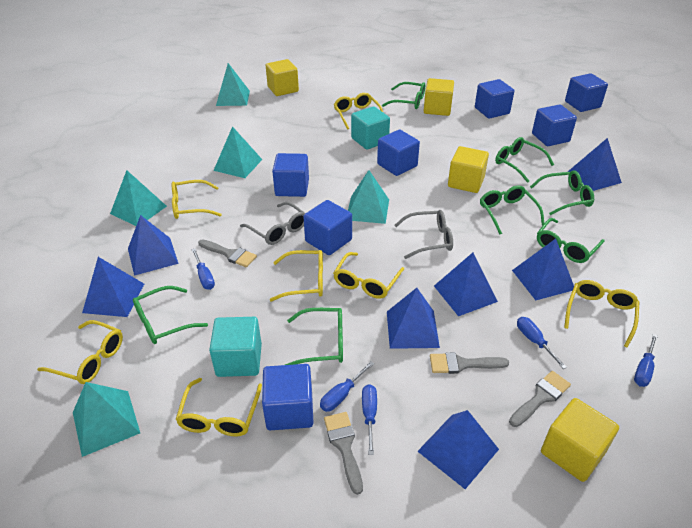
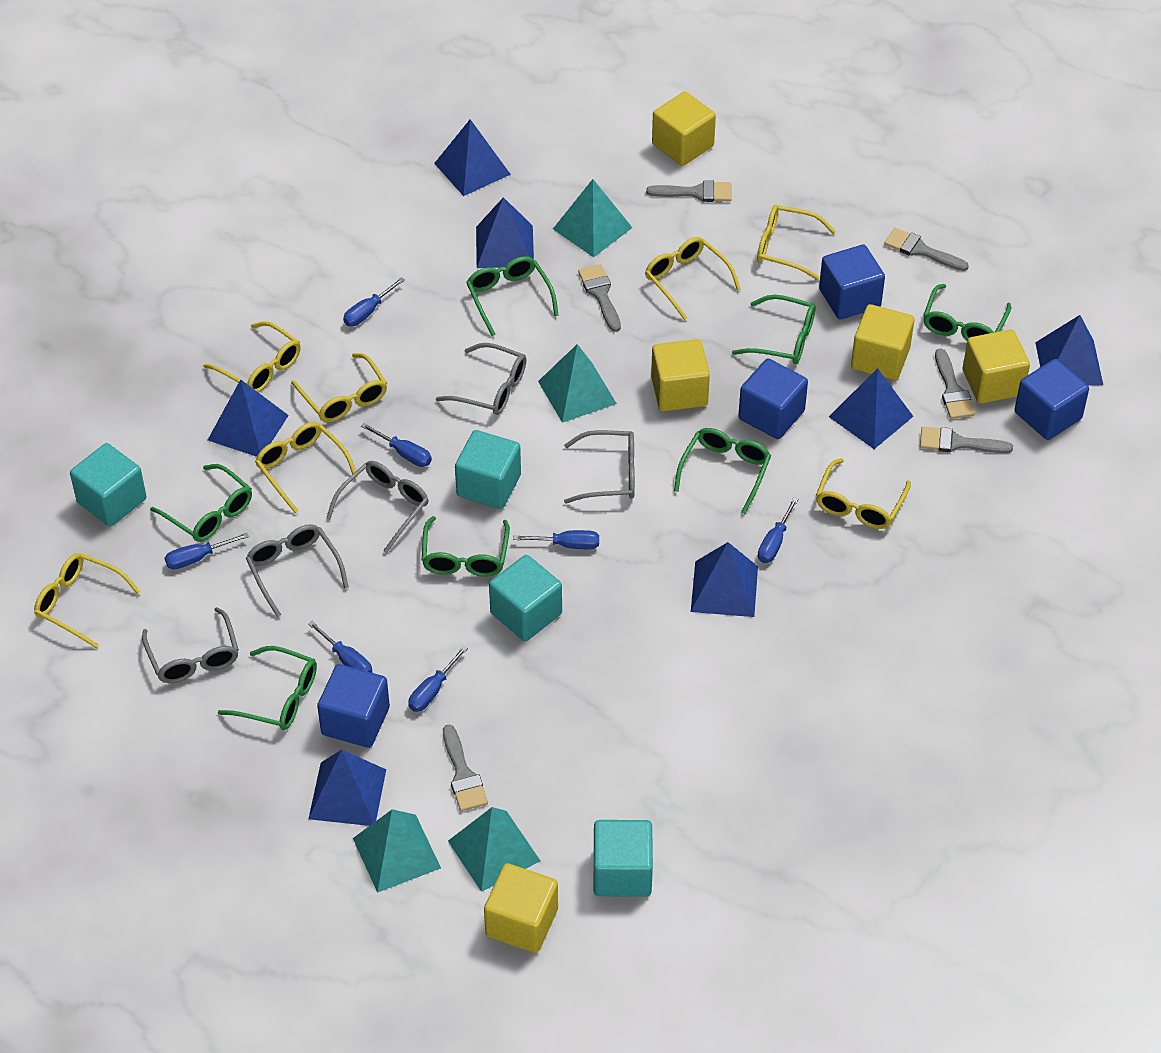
blue cube: [262,364,313,430] [272,153,309,197] [303,200,352,255] [377,130,420,176] [475,79,514,119] [532,104,577,146] [565,73,608,112] = 7 -> [317,664,390,748] [738,358,808,439] [819,245,885,319] [1015,359,1089,440] = 4
blue screwdriver: [192,249,215,290] [320,361,374,412] [362,384,377,455] [517,317,567,369] [634,334,658,387] = 5 -> [165,533,249,569] [308,621,373,673] [343,277,405,326] [361,423,432,467] [408,645,468,712] [513,530,599,549] [758,497,798,563] = 7
grey brush: [198,239,257,267] [324,412,363,495] [430,352,509,374] [509,371,571,427] = 4 -> [443,725,488,811] [578,264,621,332] [646,180,732,202] [884,228,969,271] [920,426,1013,453] [935,349,975,419] = 6
grey glasses: [240,202,305,245] [394,210,453,259] = 2 -> [142,607,239,683] [246,524,349,617] [326,461,429,553] [436,343,526,415] [564,430,635,504] = 5
turquoise cube: [209,317,262,377] [351,106,390,150] = 2 -> [70,443,146,527] [455,430,521,509] [489,555,562,641] [594,820,653,897] = 4
turquoise pyramid: [73,382,140,457] [110,170,167,226] [213,126,262,178] [216,63,250,106] [348,170,389,224] = 5 -> [353,809,441,893] [448,807,540,892] [538,344,617,423] [553,179,632,257] = 4
yellow cube: [266,59,299,96] [424,78,454,116] [448,146,489,193] [541,398,619,482] = 4 -> [484,863,558,953] [651,339,710,411] [652,92,716,166] [851,304,914,380] [963,329,1030,404] = 5

